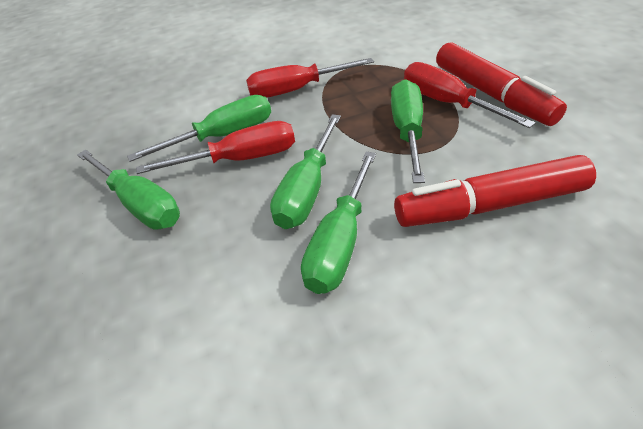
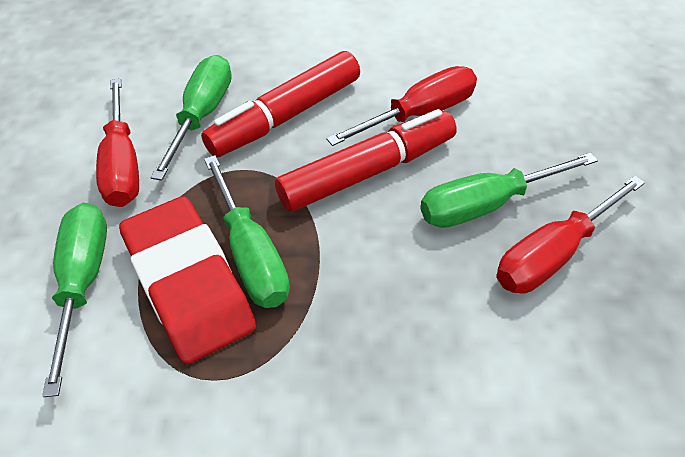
green screwdriver: [77,150,180,230] [127,95,271,162] [270,114,341,229] [301,152,376,294] [391,79,425,183] = 5 -> [42,203,107,397] [150,55,232,181] [204,155,290,308] [420,153,598,228] = 4
red eraser: none = 0 -> [119,196,256,364] = 1

